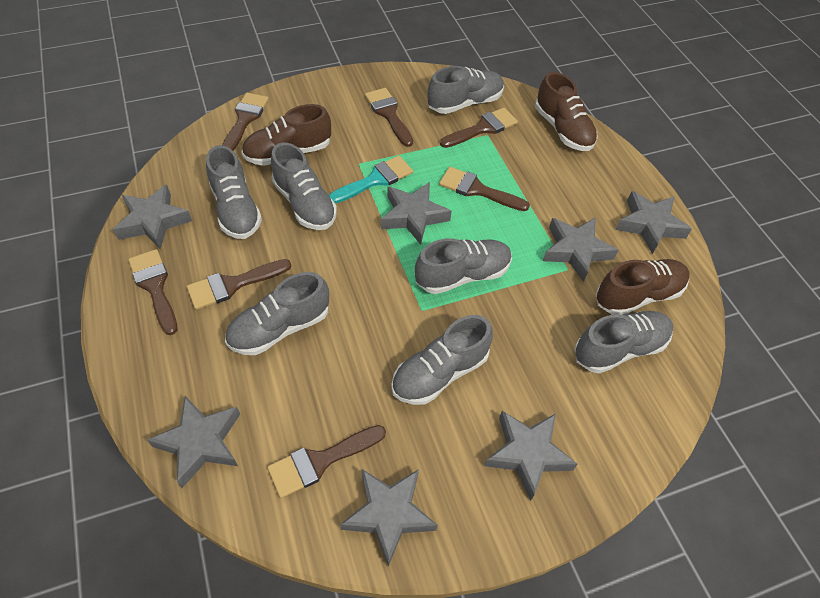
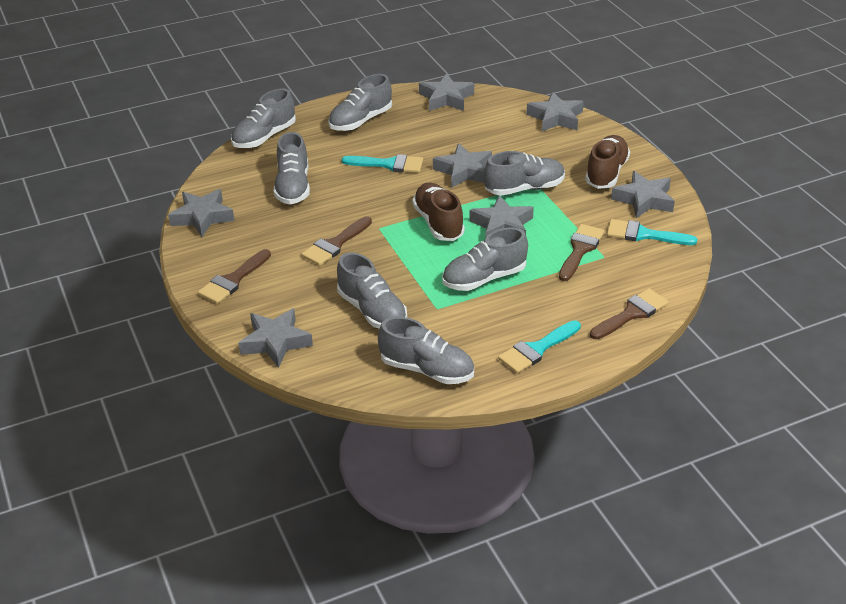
brown brush: [128,249,177,335] [187,259,291,310] [222,93,269,151] [267,425,386,498] [365,88,413,147] [439,167,530,211] [440,108,518,148] = 7 -> [198,249,271,304] [301,216,372,266] [559,224,604,281] [590,288,669,340] = 4
brown shoe: [242,104,331,166] [535,72,598,151] [596,259,689,315] = 3 -> [412,183,465,241] [585,135,630,189] = 2
turquoise brush: [329,156,413,204] = 1 -> [342,154,423,173] [498,320,581,373] [607,219,697,245] = 3

